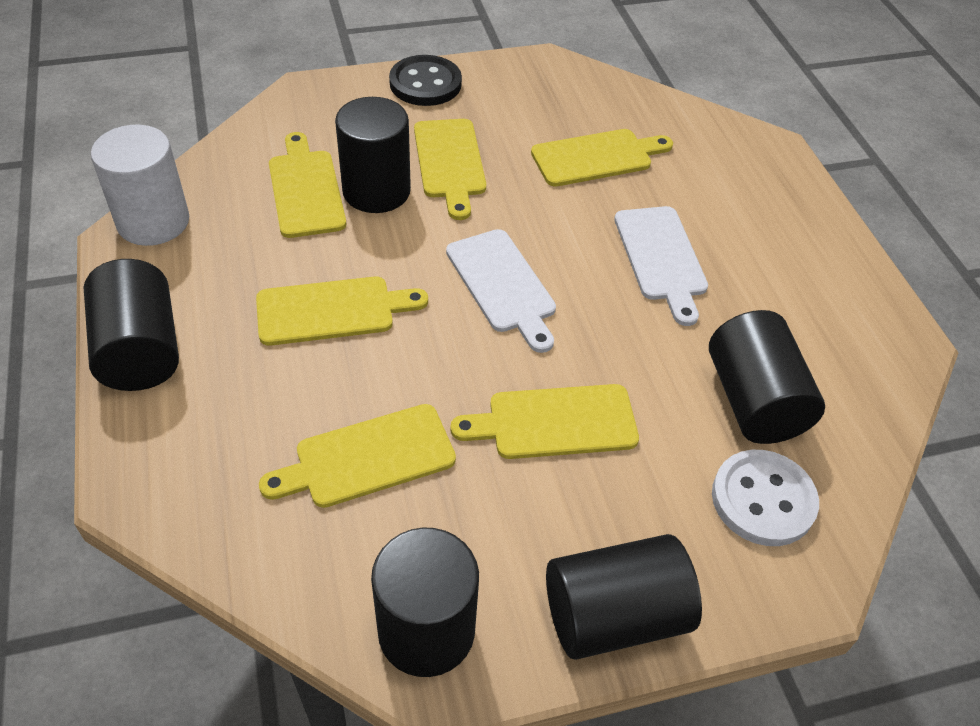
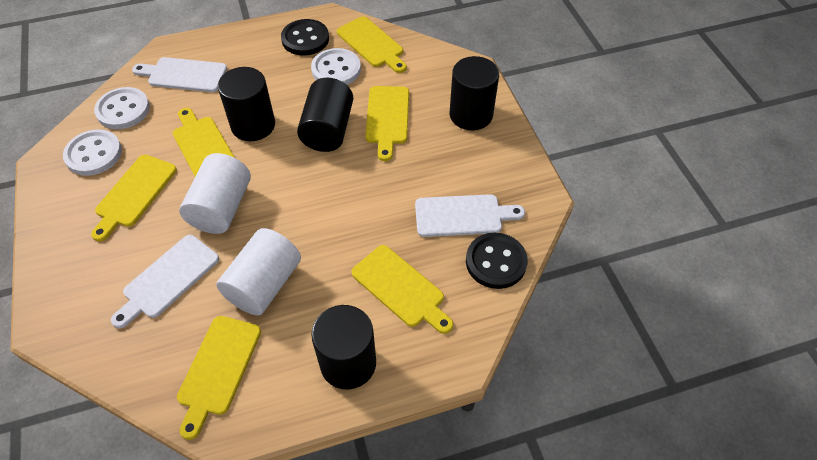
black button: [389,55,462,106] = 1 -> [281,19,329,56] [466,233,528,289] = 2
black cylinder: [84,259,179,391] [335,97,411,213] [371,528,479,677] [546,534,702,660] [709,310,825,444] = 5 -> [218,67,275,141] [297,78,353,152] [311,305,376,389] [450,56,499,130] = 4
white button: [712,450,819,546] = 1 -> [63,129,122,176] [94,87,150,129] [311,48,361,85] = 3
white cutting board: [446,229,556,353] [614,206,708,326] = 2 -> [111,235,219,328] [132,57,227,92] [415,194,525,237] = 3
white cylinder: [91,125,189,246] = 1 -> [179,153,251,234] [216,228,301,316] = 2

